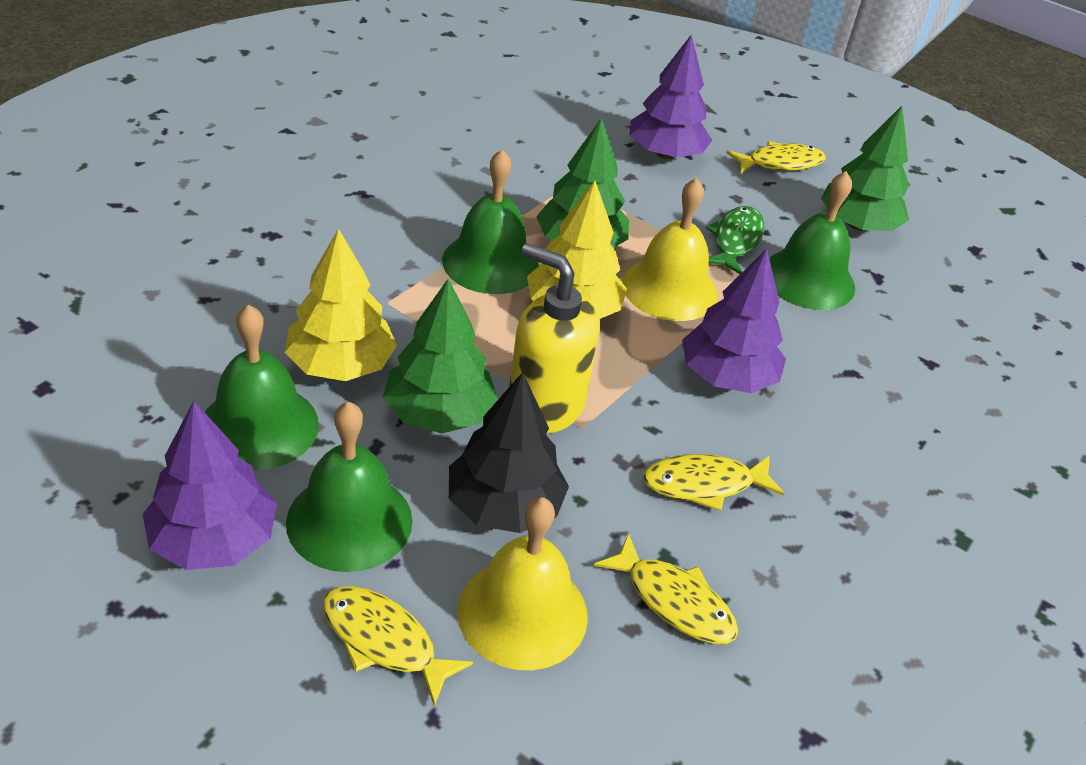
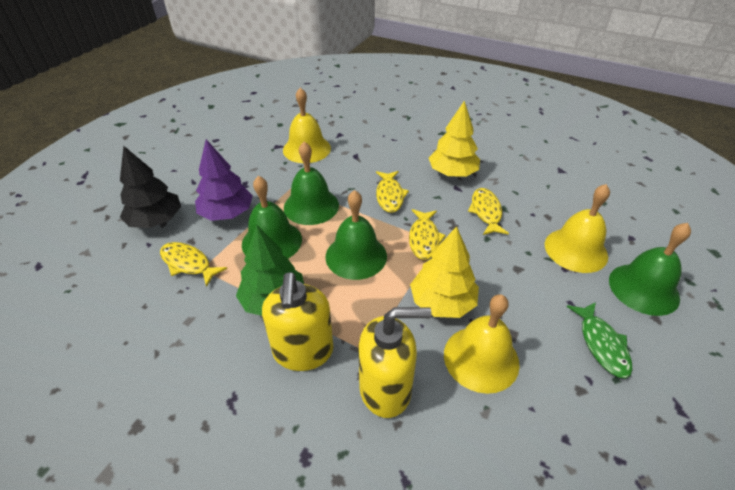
green tree: [383,279,498,433] [536,118,629,248] [821,106,909,231] = 3 -> [236,225,304,316] = 1
purple tree: [143,401,277,570] [630,34,712,159] [682,248,786,393] = 3 -> [195,139,253,221] = 1
yellow bell: [457,497,588,670] [622,178,718,321] = 2 -> [283,88,331,163] [444,294,520,394] [545,184,610,273] = 3
yellow soap dispenser: [509,243,600,434] = 1 -> [262,272,333,371] [359,307,431,418] = 2

